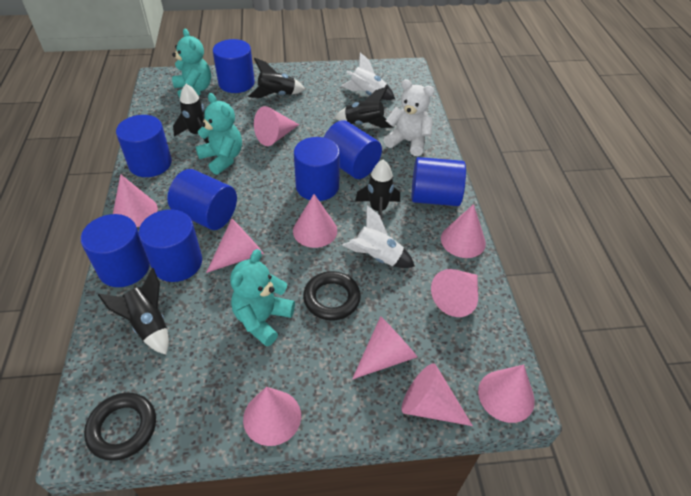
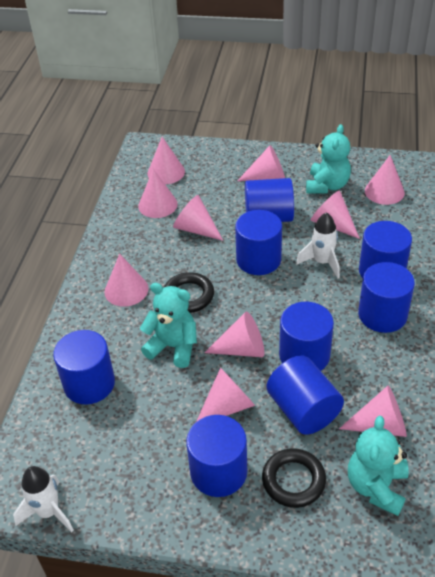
black rocket: [98,268,169,355] [173,84,209,144] [248,58,305,98] [335,87,392,128] [355,160,400,220] = 5 -> none = 0
white teddy bear: [384,79,435,156] = 1 -> none = 0

